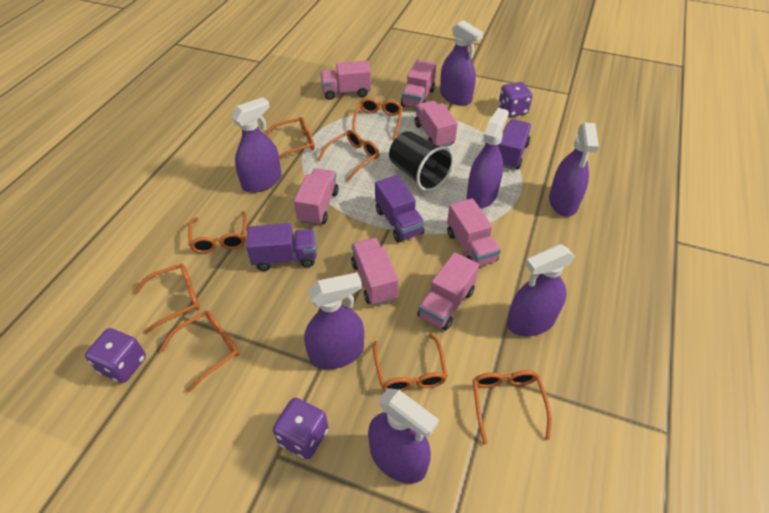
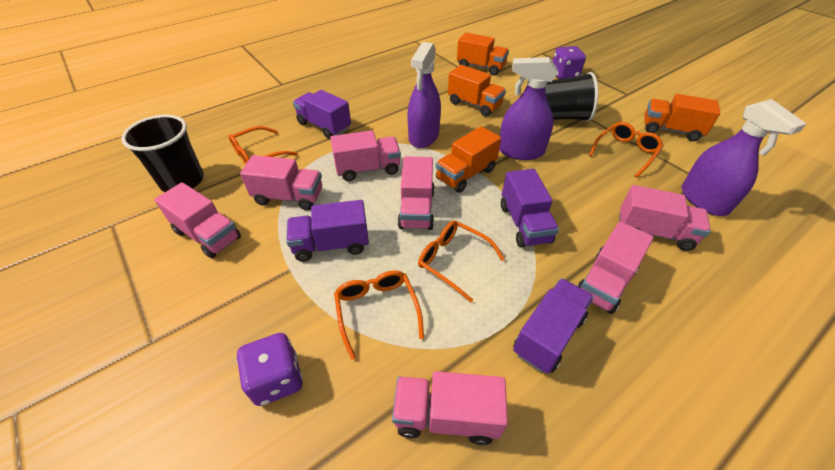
black cup: [389,131,454,191] = 1 -> [121,114,204,192] [545,72,598,122] = 2
orange glasses: [134,264,200,334] [159,311,239,393] [188,211,247,253] [265,117,315,159] [318,130,380,181] [352,98,403,140] [373,333,448,392] [473,370,552,444] = 8 -> [228,126,298,165] [334,270,424,360] [418,221,505,302] [589,122,664,178] = 4
orange truck: none = 0 -> [436,126,501,193] [448,65,506,116] [457,32,509,75] [644,94,720,141] = 4
purple dice: [85,328,146,383] [273,398,328,459] [499,82,533,117] = 3 -> [236,333,303,406] [553,46,586,79] = 2
purple spray bottle: [231,97,282,193] [304,272,364,369] [368,388,439,484] [440,20,483,106] [467,108,509,209] [507,244,575,337] [549,123,599,217] = 7 -> [407,42,441,148] [499,57,558,160] [682,99,806,216] = 3
purple truck: [246,223,317,271] [375,175,425,243] [498,119,532,170] = 3 -> [286,200,369,262] [293,90,351,139] [501,169,559,248] [513,278,594,374] = 4

